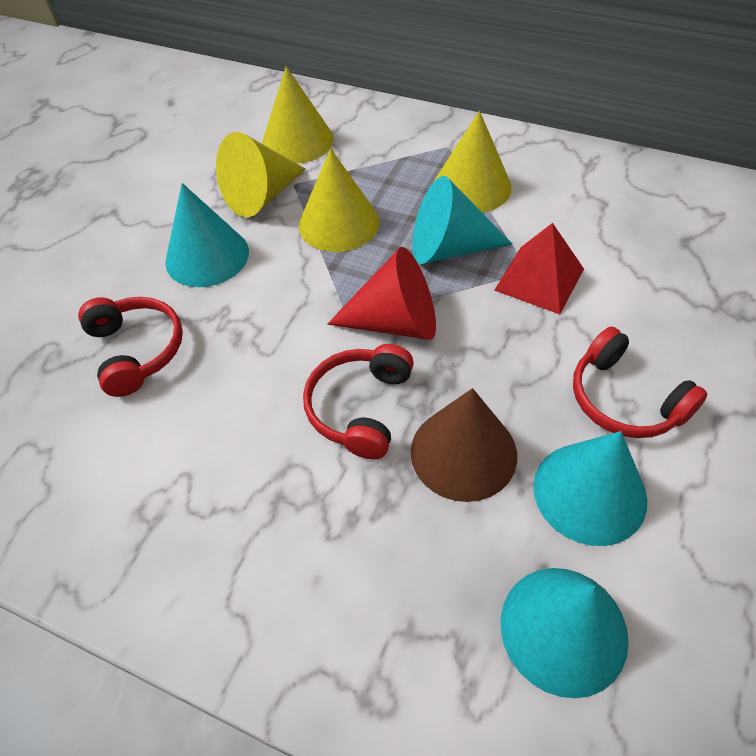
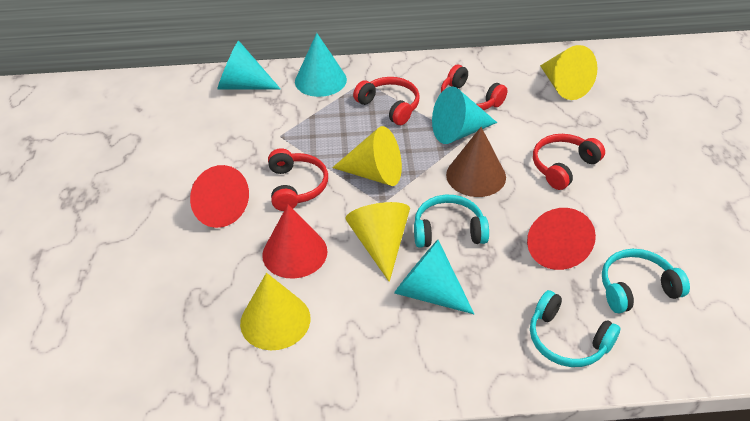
red cone: [327,247,436,340] = 1 -> [190,165,249,228] [262,204,328,278] [527,208,596,270] = 3
red headphones: [78,297,183,397] [303,344,414,459] [573,327,707,438] = 3 -> [268,148,328,211] [353,77,420,125] [441,65,507,110] [533,134,605,190] = 4
red pyramid: [494,223,584,314] = 1 -> none = 0
turquoise headphones: none = 0 -> [414,195,489,248] [530,290,620,367] [602,249,690,313] = 3

